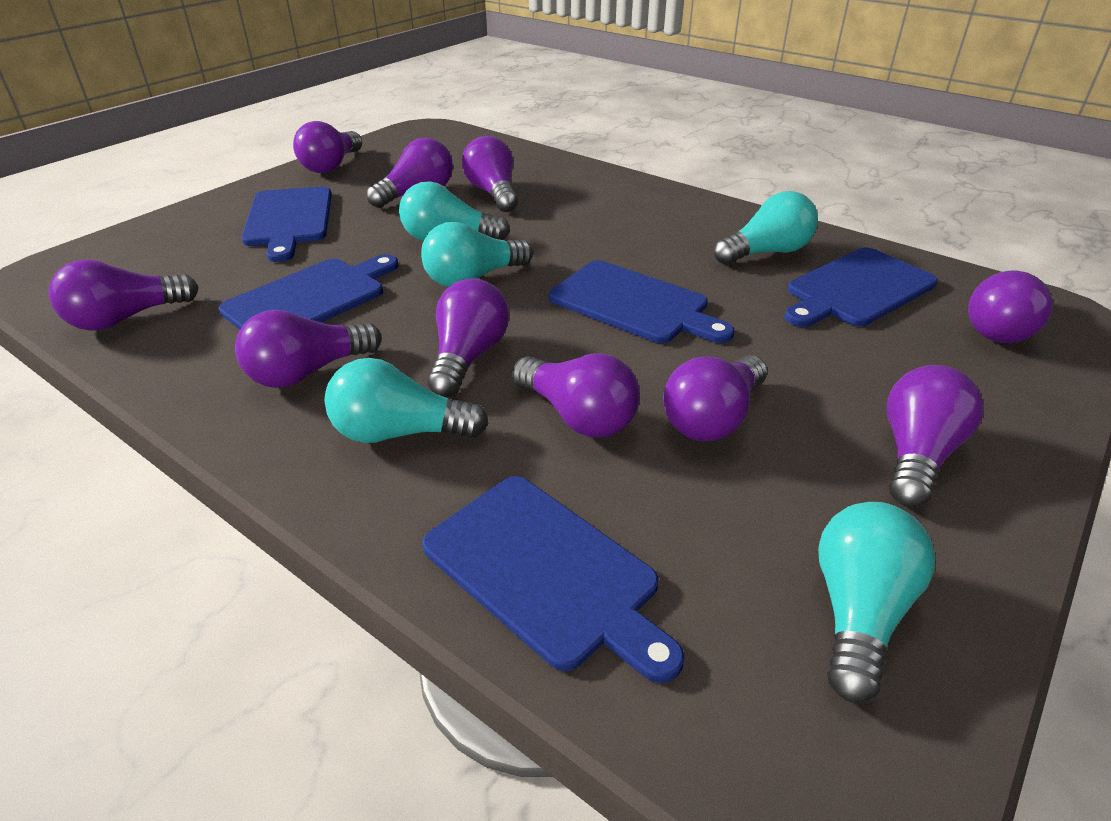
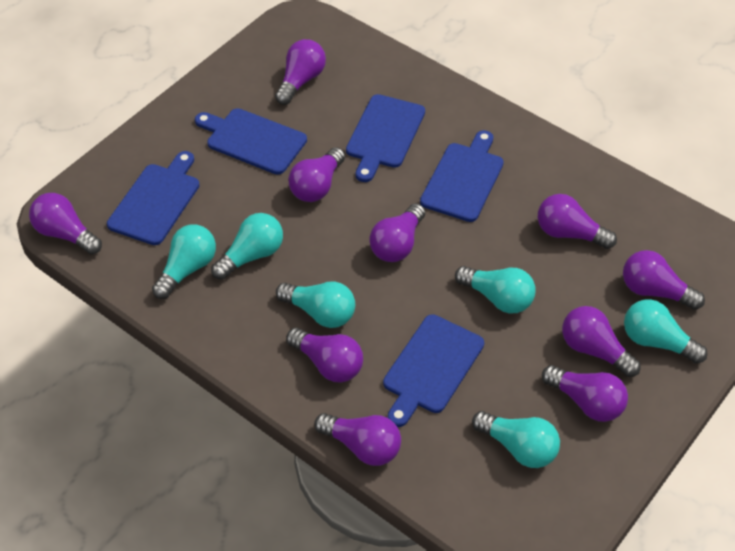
turquoise light bulb: [324,358,488,443] [399,181,510,241] [421,222,533,287] [714,191,818,265] [818,502,935,703] = 5 -> [152,224,216,299] [211,213,283,280] [276,282,355,328] [455,266,536,314] [472,411,560,468] [624,299,707,364] = 6

